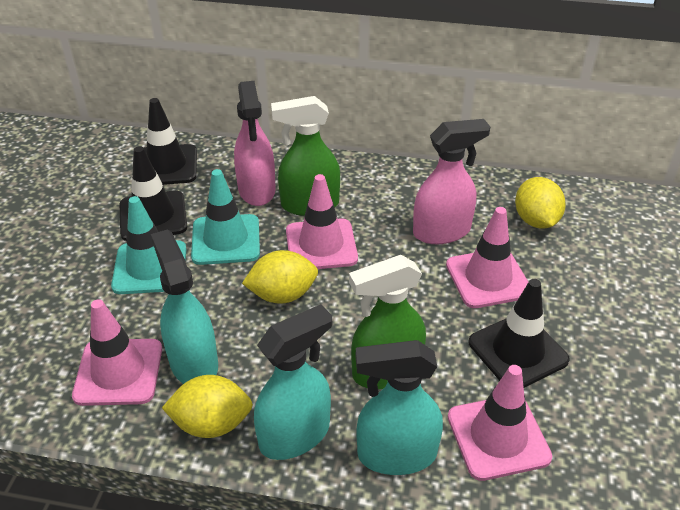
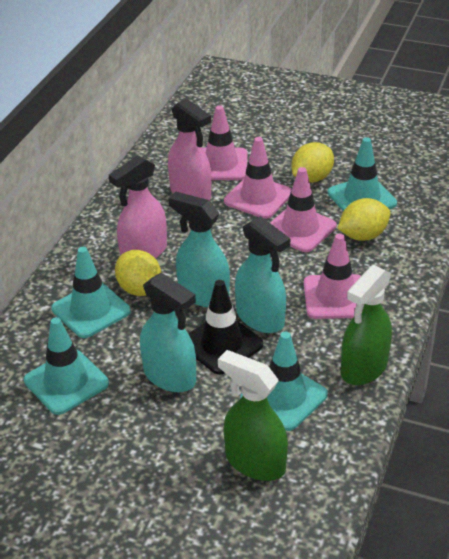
black traffic cone: [120,146,187,241] [143,98,197,185] [469,279,570,388] = 3 -> [188,280,263,375] = 1
turquoise traffic cone: [111,196,187,294] [191,169,260,265] = 2 -> [24,317,109,415] [51,247,131,338] [240,332,328,431] [327,137,397,211] = 4

